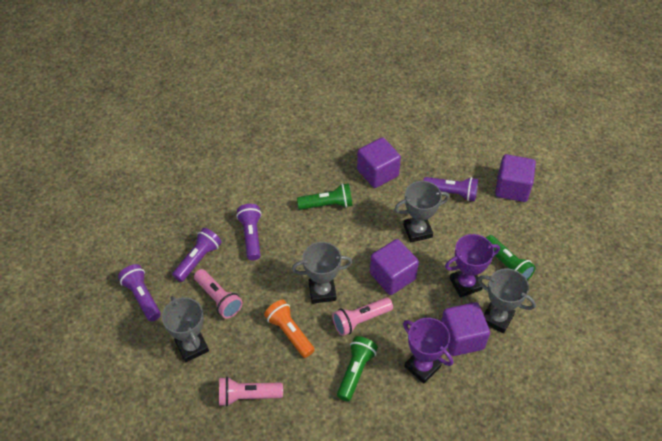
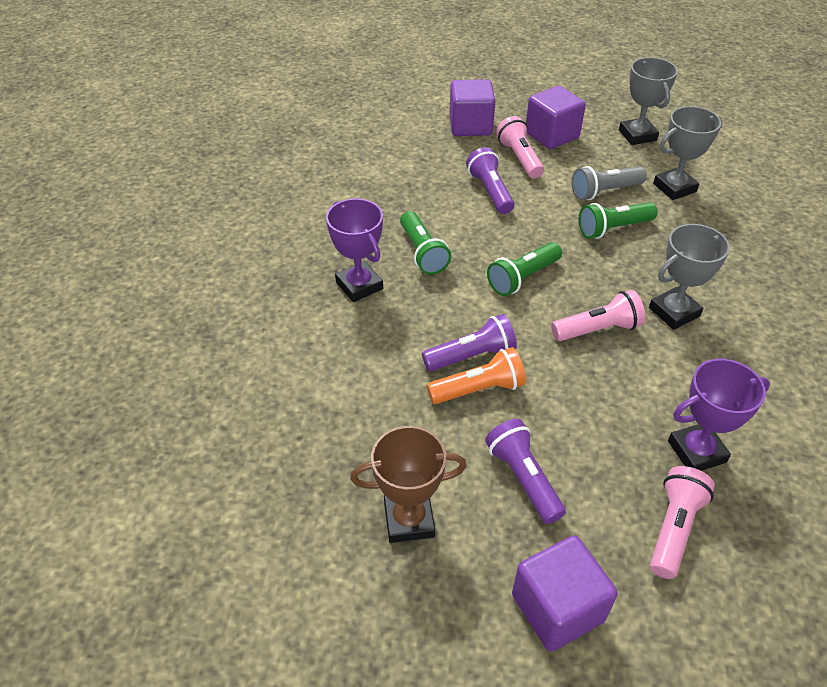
brown trophy: none = 0 -> [350,426,467,543] = 1
grey flashlight: none = 0 -> [572,166,647,200] = 1
grey trophy: [162,296,209,363] [292,242,352,304] [394,181,449,242] [478,269,536,333] = 4 -> [619,57,678,145] [649,224,730,330] [653,106,722,200] = 3
purple cube: [357,137,401,188] [370,239,419,295] [441,302,490,356] [495,154,536,202] = 4 -> [449,79,495,136] [512,536,618,652] [526,86,586,149] = 3
purple flashlight: [118,264,161,322] [172,228,222,282] [236,204,262,260] [423,177,478,201] = 4 -> [422,314,517,371] [466,147,514,214] [485,419,566,524] = 3

